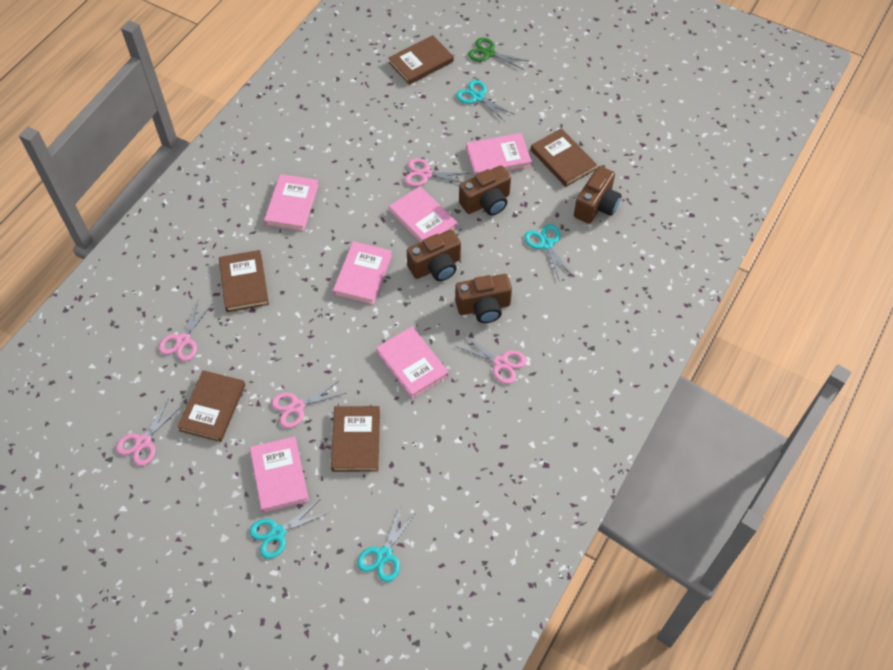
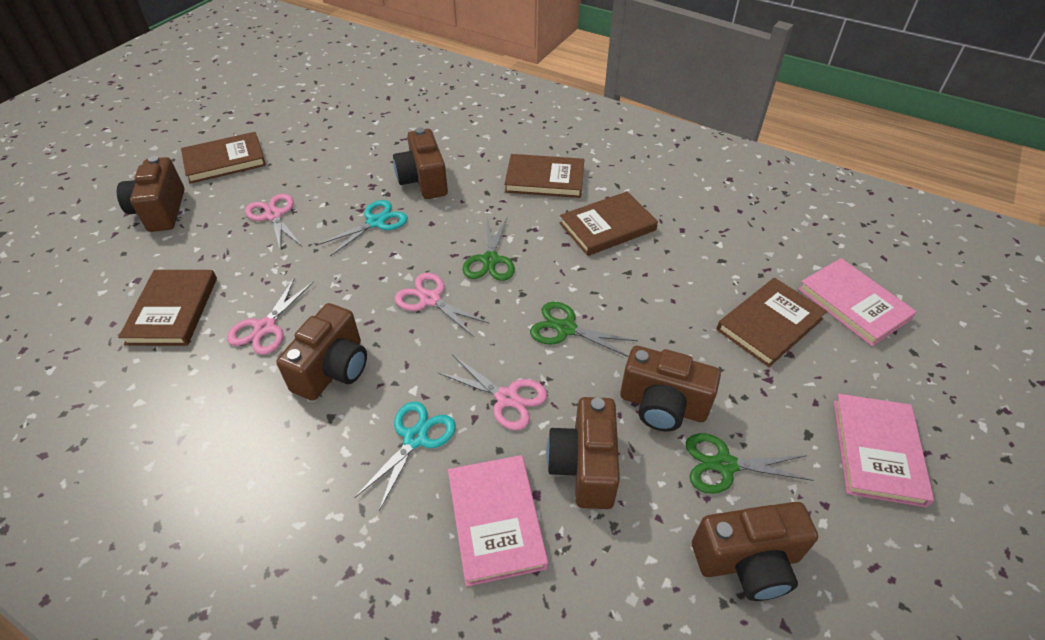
brown camera: [407,230,461,281] [455,274,512,323] [459,165,511,216] [574,166,622,224] = 4 -> [117,156,185,232] [276,303,367,401] [393,128,448,199] [546,397,620,509] [620,346,721,432] [692,501,818,601] = 6
green scissors: [468,38,528,70] = 1 -> [462,217,515,281] [530,302,638,357] [686,433,814,494] = 3
pink book: [250,436,309,513] [264,174,319,231] [333,241,392,305] [376,326,449,399] [389,186,458,242] [466,133,532,175] = 6 -> [448,455,548,587] [798,258,917,346] [834,394,934,507] = 3
pink scissors: [116,399,182,466] [159,299,213,361] [271,380,346,428] [405,158,468,187] [455,333,527,384] = 5 -> [227,277,314,355] [245,194,302,252] [394,273,490,337] [437,355,547,430] = 4
turquoise scissors: [250,500,329,559] [357,505,417,582] [456,80,513,122] [524,224,574,282] = 4 -> [318,200,408,256] [354,402,456,511] = 2

